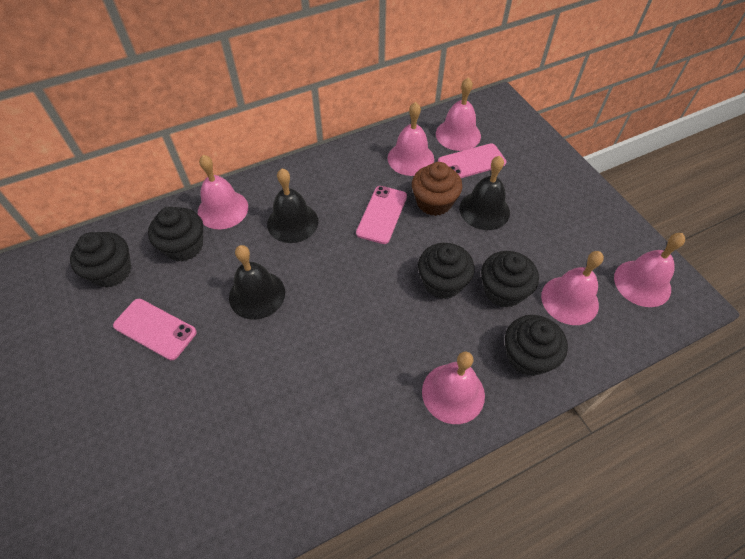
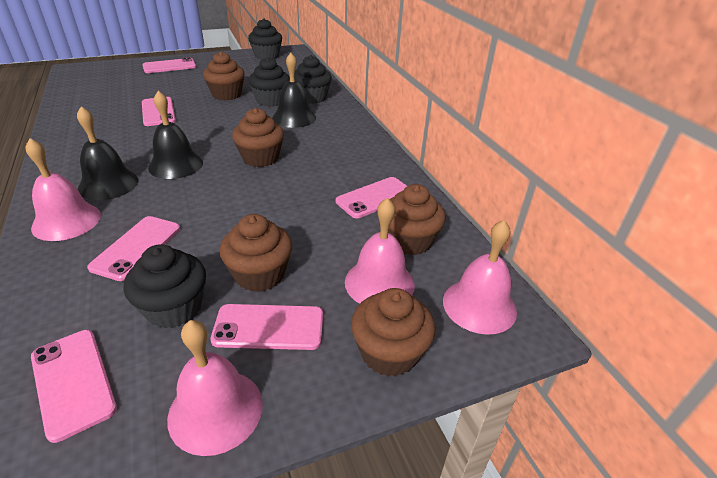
black cupcake: [70,232,131,288] [148,207,203,261] [418,243,474,299] [481,251,539,308] [505,315,568,376] = 5 -> [124,244,206,328] [248,18,282,60] [249,57,290,107] [295,55,332,104] = 4
brown cupcake: [412,162,462,216] = 1 -> [203,52,245,101] [220,214,292,292] [232,108,284,167] [351,288,435,377] [388,184,446,255] = 5
pink bell: [198,155,248,229] [388,102,434,176] [422,352,485,424] [436,77,481,151] [541,251,604,325] [614,233,685,307] = 6 -> [26,138,101,241] [167,320,263,456] [345,198,415,304] [443,220,517,335] = 4
pink phone: [113,299,197,360] [356,186,407,244] [438,143,506,178] = 3 -> [31,330,117,443] [87,216,180,281] [142,58,196,73] [142,97,176,126] [210,304,323,350] [336,177,407,218] = 6

